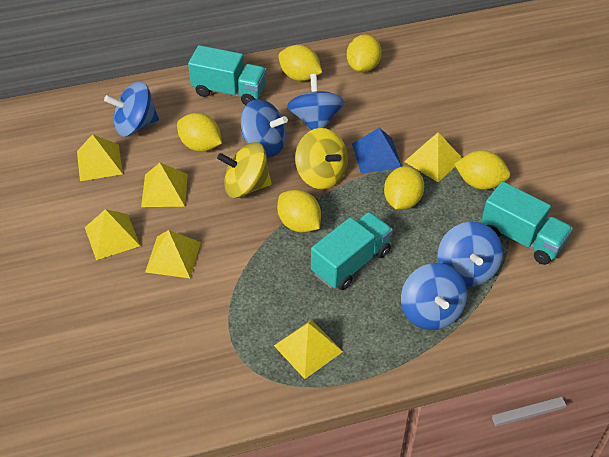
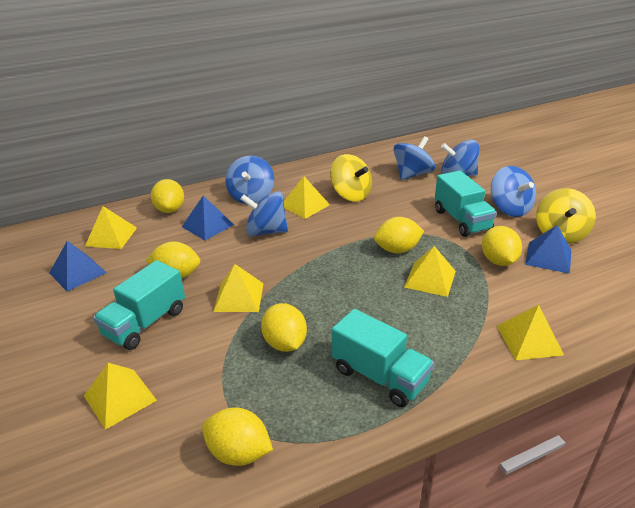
blue pyramid: [352,128,402,174] = 1 -> [49,241,107,292] [182,196,234,240] [525,225,571,274] = 3

